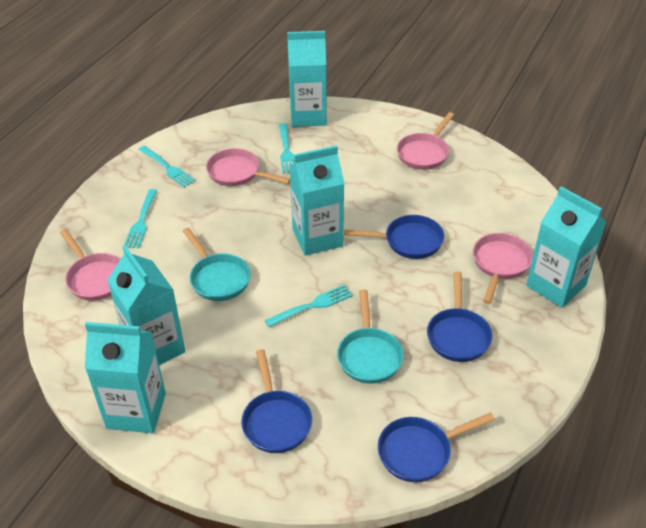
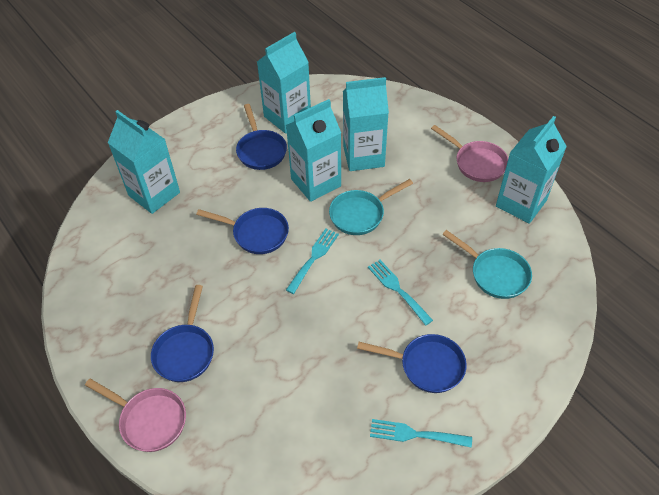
pink pan: [60,229,121,301] [206,148,290,186] [397,112,454,170] [473,233,533,304] = 4 -> [85,378,186,452] [431,125,508,182] = 2
turquoise fork: [124,189,158,248] [138,146,195,187] [265,284,353,327] [279,123,295,174] = 4 -> [286,229,339,294] [368,260,433,326] [370,419,472,448] = 3

